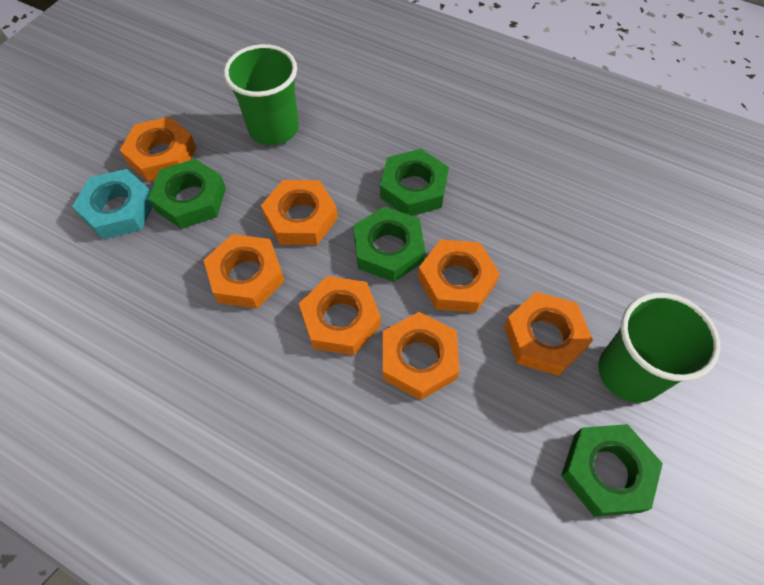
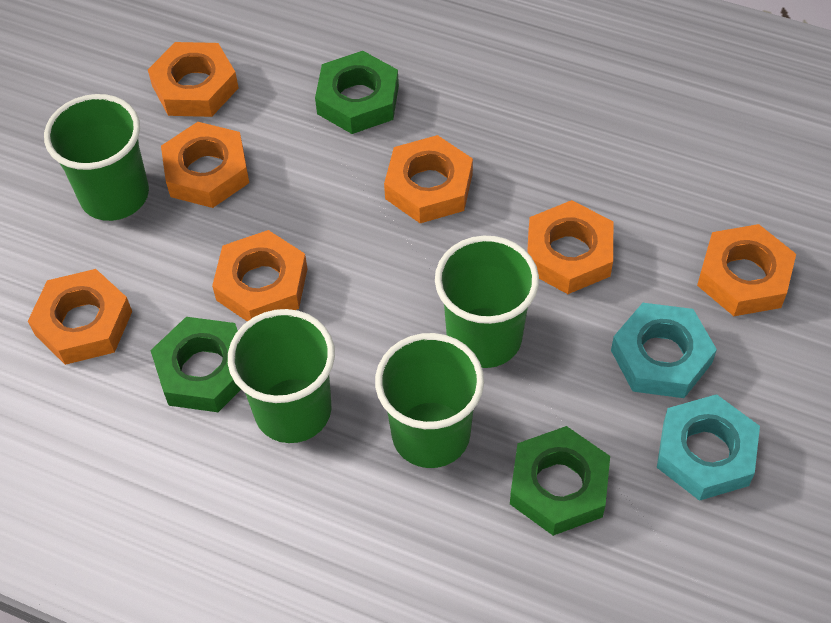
green cup: [224,44,299,145] [598,293,720,403] = 2 -> [44,94,149,221] [228,309,335,443] [375,333,484,468] [435,236,539,368] = 4
green nut: [148,159,226,229] [353,206,425,282] [380,149,449,216] [561,424,663,517] = 4 -> [150,317,241,412] [315,51,399,134] [510,426,610,536] = 3
turquoise nut: [72,169,153,239] = 1 -> [611,303,717,398] [657,394,760,501] = 2

